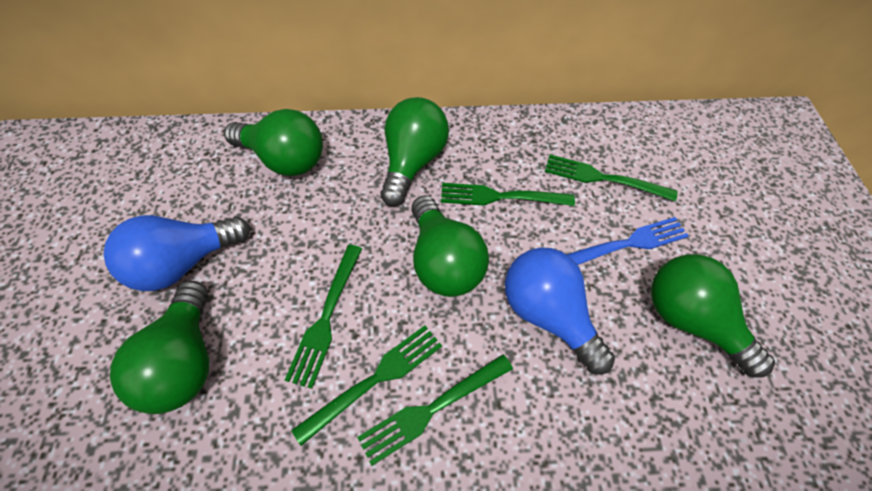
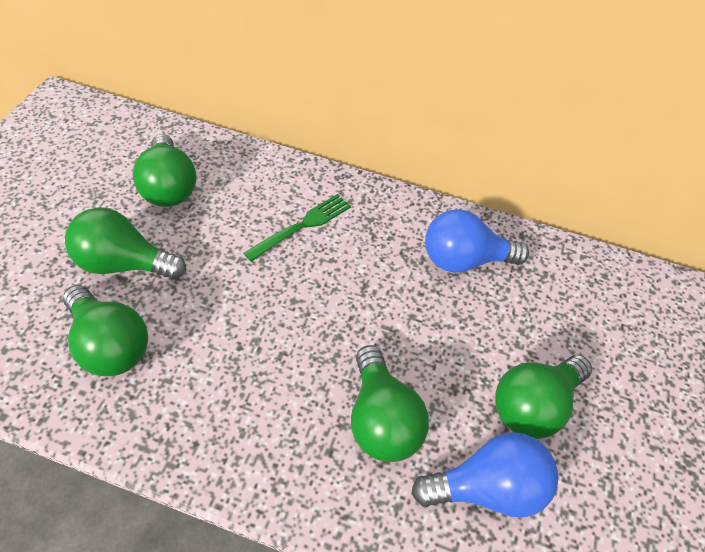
blue fork: [566,217,689,265] = 1 -> none = 0
green fork: [285,245,362,389] [291,325,442,446] [357,354,513,466] [441,183,575,206] [545,154,678,201] = 5 -> [244,194,351,262] = 1

